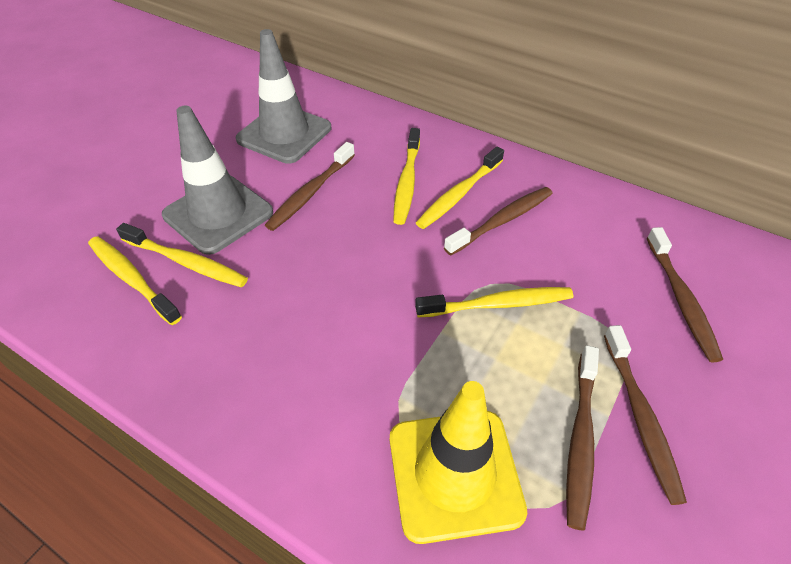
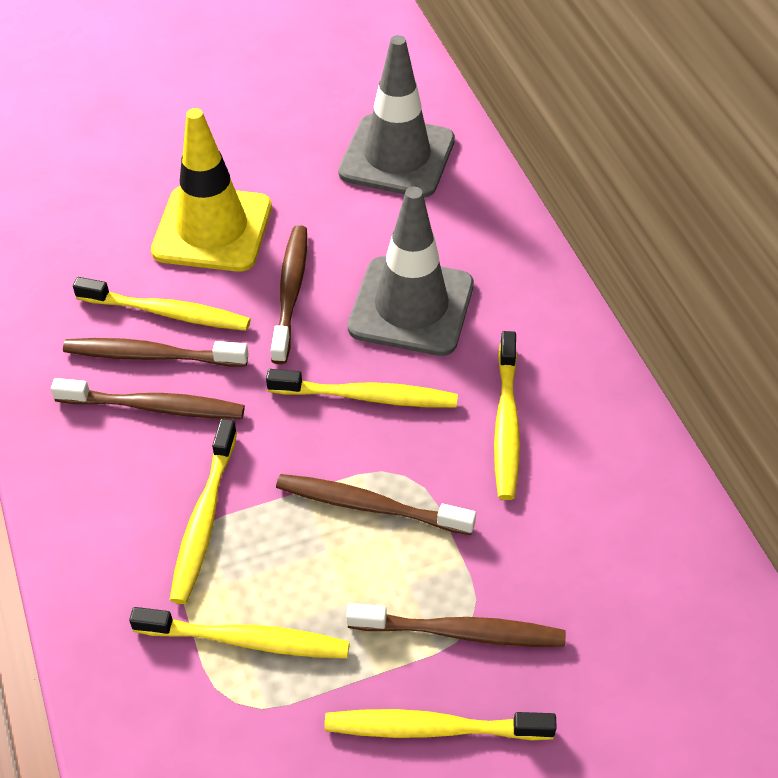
yellow toothbrush: [88,236,182,325] [116,223,248,288] [393,128,420,225] [415,287,573,317] [416,147,504,229] = 5 -> [73,277,251,331] [129,607,350,658] [170,419,237,604] [266,369,458,408] [325,709,557,740] [494,331,520,500] = 6

